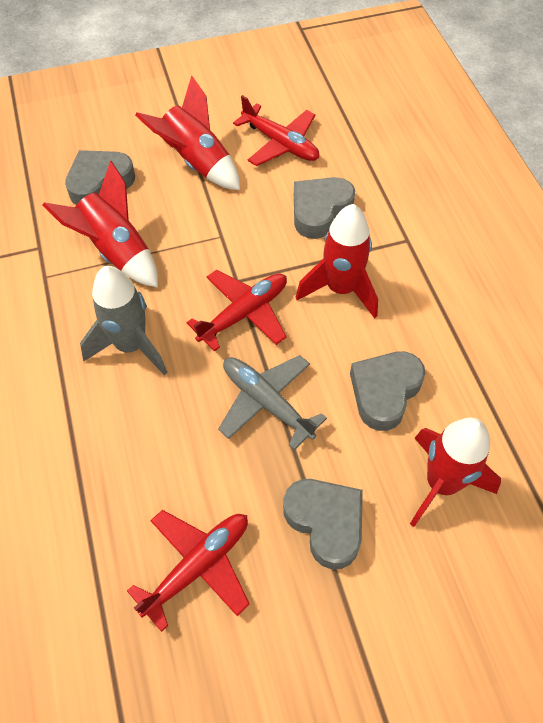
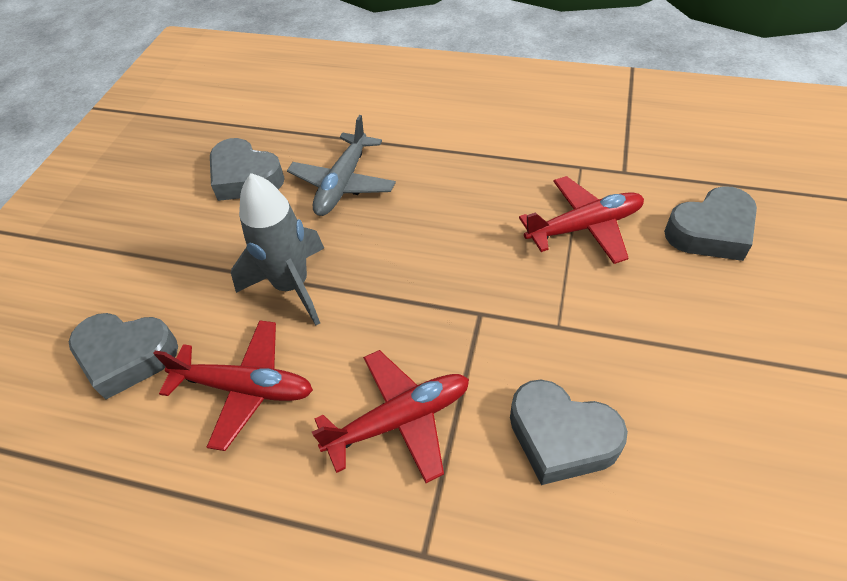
red rocket: [42,161,158,287] [135,75,240,190] [296,204,378,319] [410,417,501,527] = 4 -> none = 0

